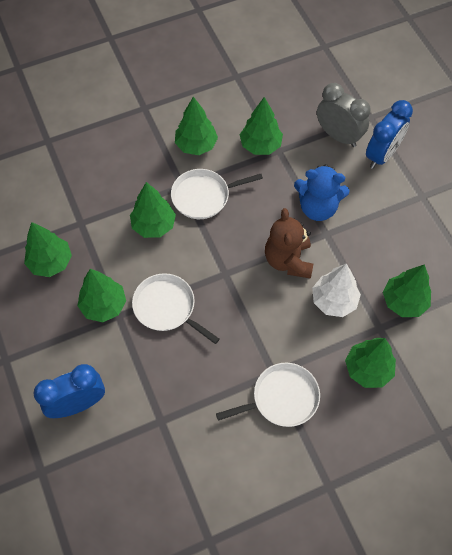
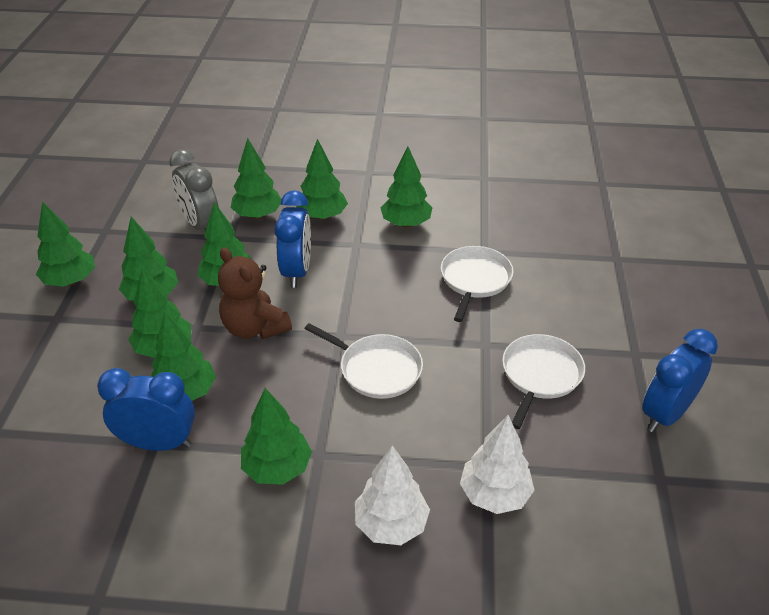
blue clock: [34,364,105,418] [366,100,413,169] = 2 -> [97,368,195,451] [274,190,311,288] [642,329,718,432] = 3
blue teddy bear: [294,164,350,221] = 1 -> none = 0
green tree: [24,222,72,277] [78,269,126,322] [130,182,176,238] [175,96,218,155] [240,97,283,155] [345,338,396,388] [383,264,431,317] = 7 -> [36,201,95,287] [119,217,178,301] [128,267,191,358] [151,312,216,401] [197,202,251,286] [231,138,281,219] [241,388,312,485] [296,139,348,220] [381,147,432,228] = 9
white tree: [312,264,361,317] = 1 -> [355,445,430,545] [460,415,535,514] = 2

